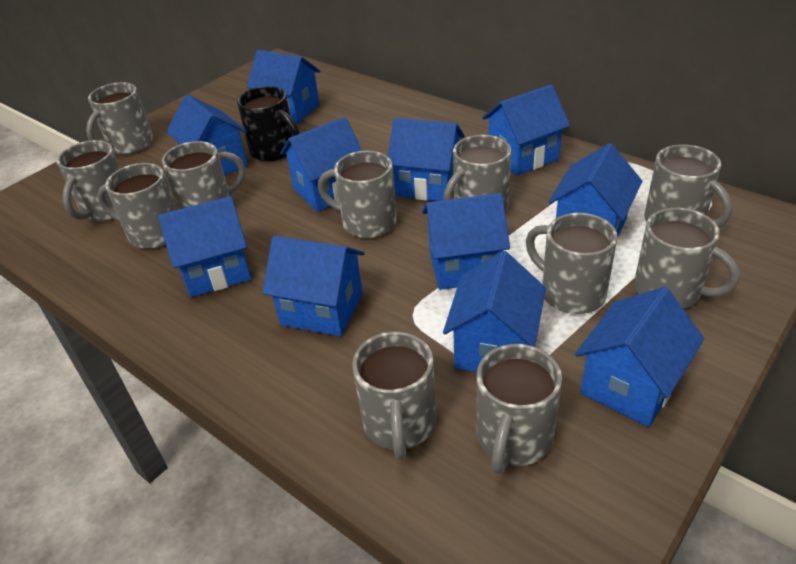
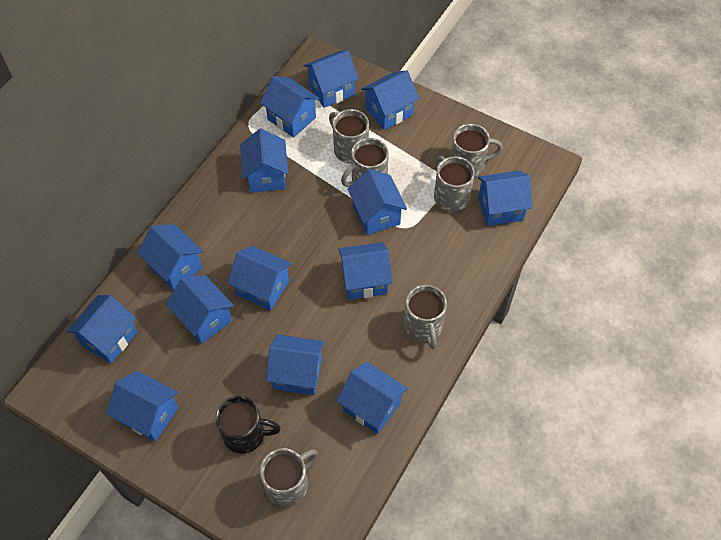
blue house: [158,196,251,297] [166,95,248,176] [247,50,320,124] [262,236,365,337] [280,117,362,212] [388,118,465,201] [422,193,510,290] [443,251,546,372] [482,85,570,176] [549,143,642,238] [575,287,704,427] = 11 -> [67,295,137,364] [106,371,178,442] [137,224,204,291] [166,275,234,344] [228,246,292,311] [240,128,289,193] [260,76,320,138] [266,334,324,395] [304,50,359,108] [337,362,408,434] [338,242,392,300] [348,169,407,235] [361,71,419,130] [478,170,532,226] = 14
grey mug: [57,140,121,222] [86,82,153,155] [97,163,177,249] [162,141,246,210] [318,151,397,238] [352,332,436,459] [443,135,511,212] [476,344,562,474] [526,213,617,314] [634,208,740,309] [644,144,732,228] = 11 -> [260,448,318,507] [329,109,369,164] [341,138,389,187] [404,285,447,349] [434,156,475,212] [450,124,503,177] = 6

